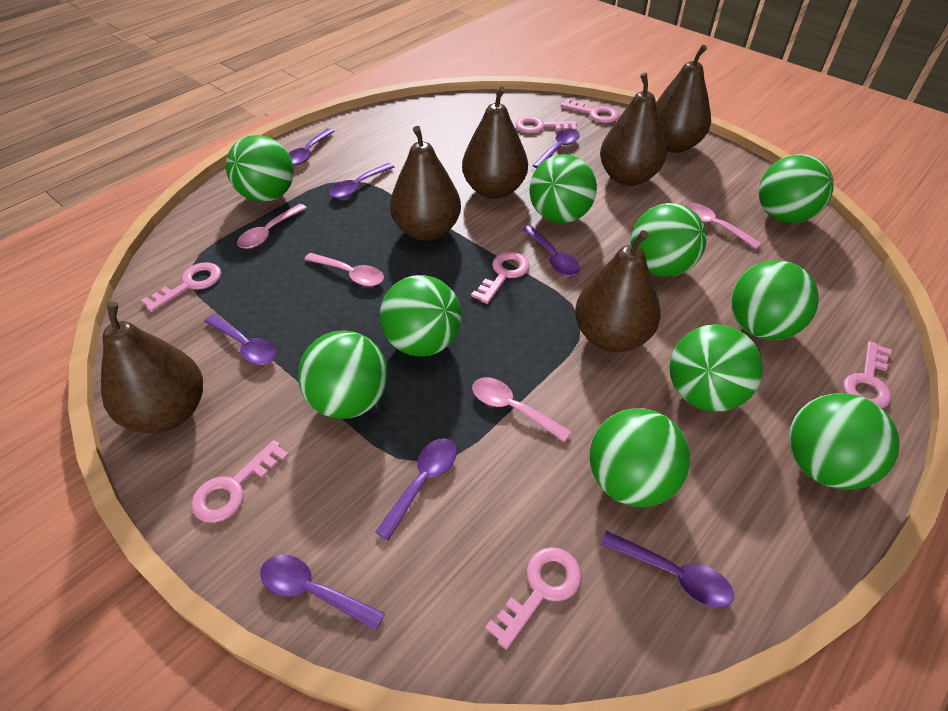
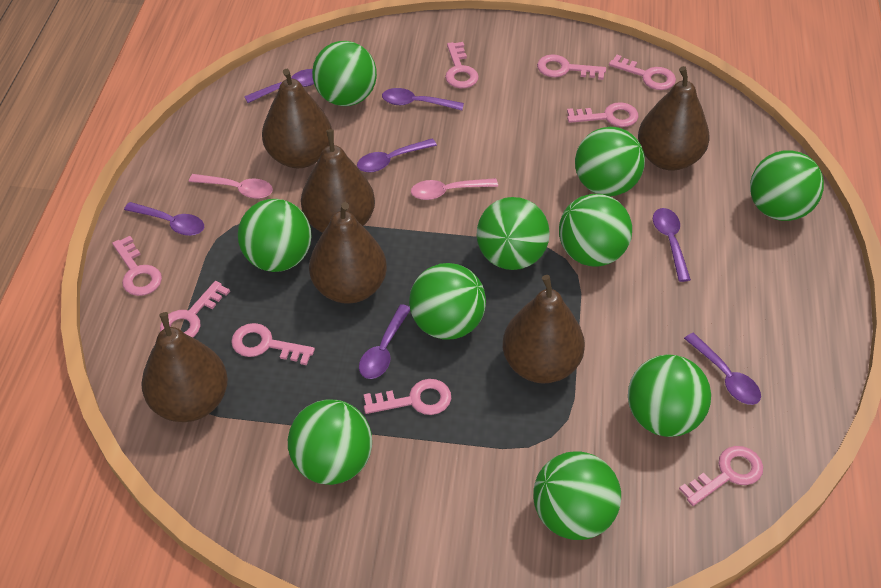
pink key: [141,262,221,312] [191,440,289,523] [471,252,530,304] [485,547,582,650] [516,116,577,133] [561,98,619,123] [843,341,892,408] = 7 -> [112,236,162,296] [160,281,230,337] [231,323,315,365] [364,379,451,415] [445,42,479,88] [537,54,606,80] [567,102,638,127] [609,55,676,90] [679,446,763,506] = 9
pink spoon: [237,204,307,249] [304,253,384,286] [472,378,571,442] [684,203,762,249] = 4 -> [189,174,273,199] [411,178,498,200] = 2
purple spoon: [204,314,277,365] [260,555,385,631] [289,129,335,166] [329,163,394,198] [375,438,457,541] [522,225,580,276] [532,129,580,168] [600,531,734,608] = 8 -> [124,202,204,236] [244,69,314,103] [357,139,437,172] [359,304,410,379] [382,88,464,111] [653,208,691,282] [684,333,761,405] = 7

